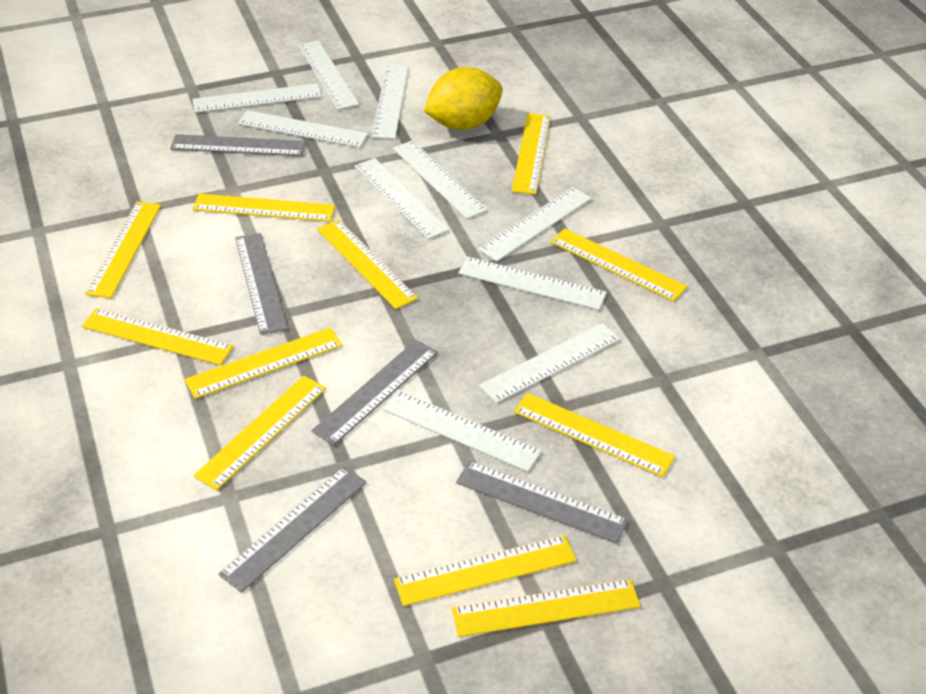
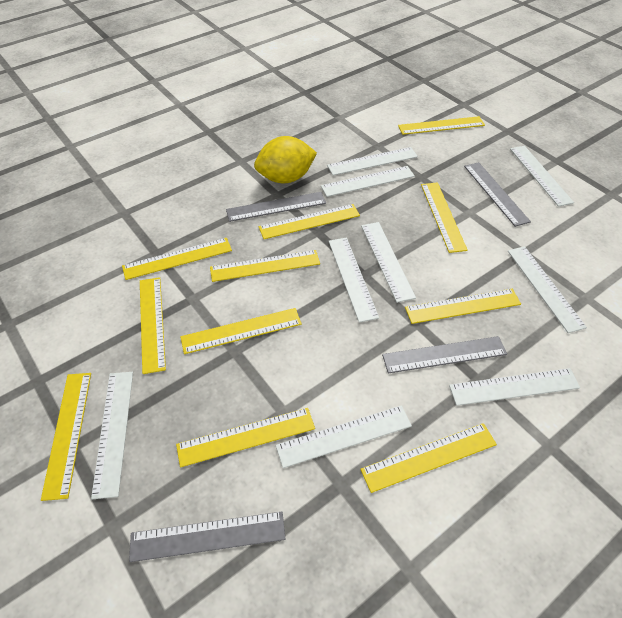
grey ruler: [170,134,306,156] [218,466,367,593] [235,233,288,335] [312,340,438,445] [456,461,628,544] = 5 -> [129,512,285,562] [226,192,326,222] [382,336,507,374] [464,162,531,227] = 4
white ruler: [192,83,322,113] [238,110,368,148] [298,40,359,110] [354,158,449,239] [372,65,408,139] [383,390,542,472] [393,140,488,219] [458,257,607,310] [478,187,592,262] [479,323,620,403] = 10 -> [91,372,133,499] [276,405,412,468] [321,166,415,197] [327,147,418,175] [329,238,379,323] [361,222,416,303] [449,368,580,406] [508,246,587,333] [510,146,574,207] = 9

